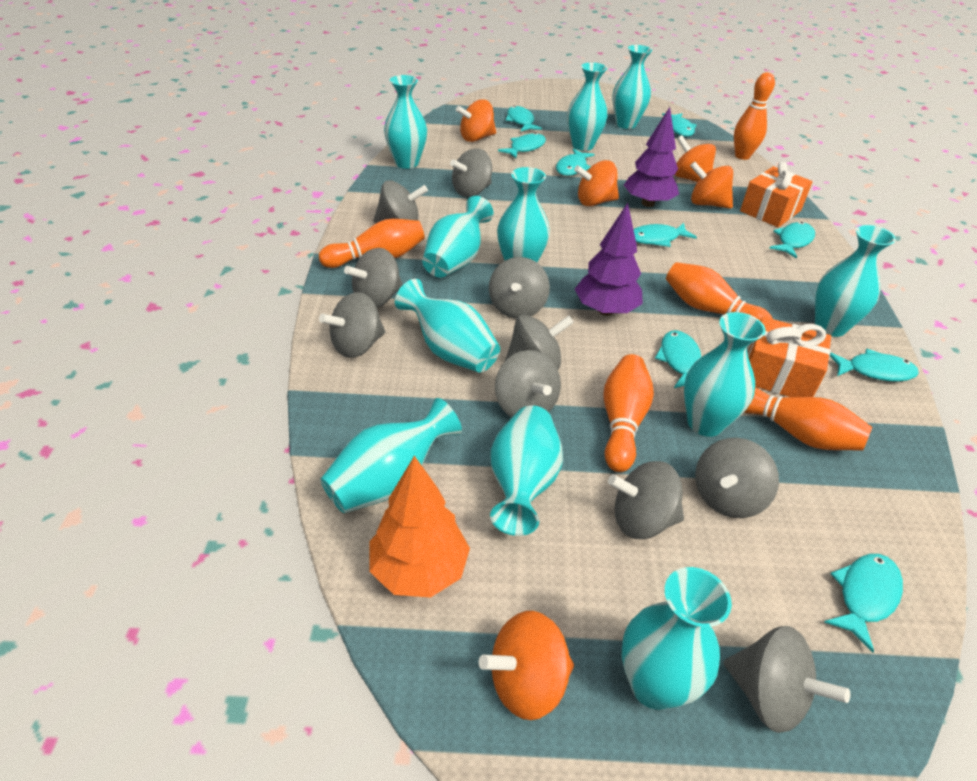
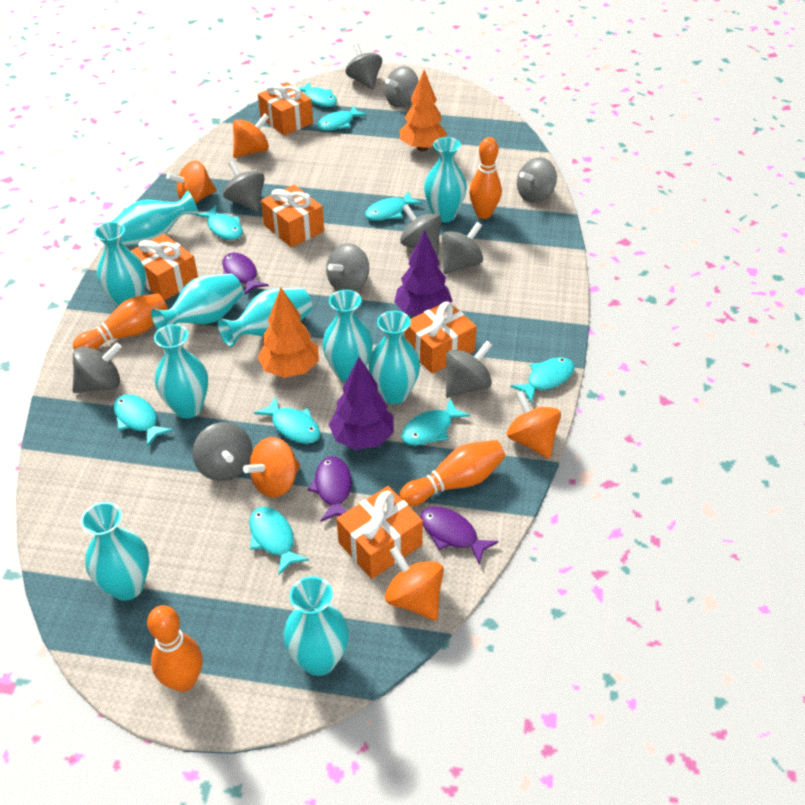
orange bowling pin: [319,219,425,268] [603,354,654,472] [666,262,773,321] [734,72,775,160] [744,387,872,451] = 5 -> [73,293,168,350] [147,605,202,692] [399,440,505,506] [469,137,502,219] = 4
orange gift: [740,162,813,227] [748,317,831,397] = 2 -> [131,234,198,301] [258,82,313,136] [261,185,324,248] [337,486,423,579] [405,301,477,374] = 5
orange tree: [370,456,470,598] = 1 -> [257,287,319,378] [400,70,447,151] = 2
purple fish: none = 0 -> [222,252,269,295] [308,456,351,522] [420,506,499,564] = 3
turquoise vase: [320,398,462,513] [384,75,427,169] [395,279,500,373] [422,196,494,278] [490,406,563,536] [497,167,550,263] [567,62,608,151] [612,45,652,129] [622,567,732,710] [684,312,766,437] [815,225,896,337] = 11 -> [81,502,149,601] [94,222,146,307] [112,190,199,246] [151,274,243,330] [154,324,208,418] [218,288,312,347] [283,576,349,676] [322,290,373,382] [368,311,420,404] [424,137,467,222] = 10

